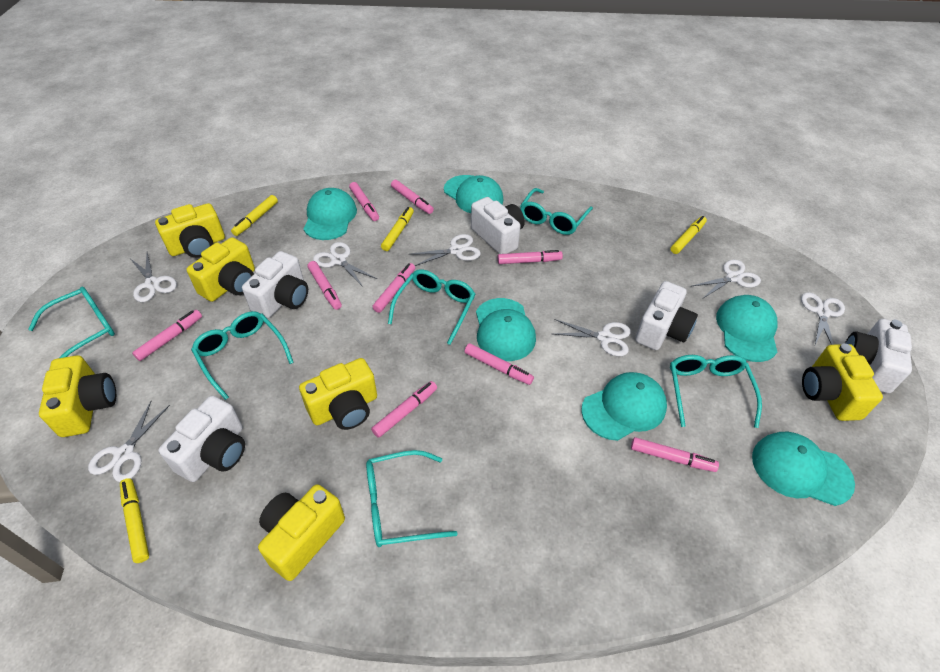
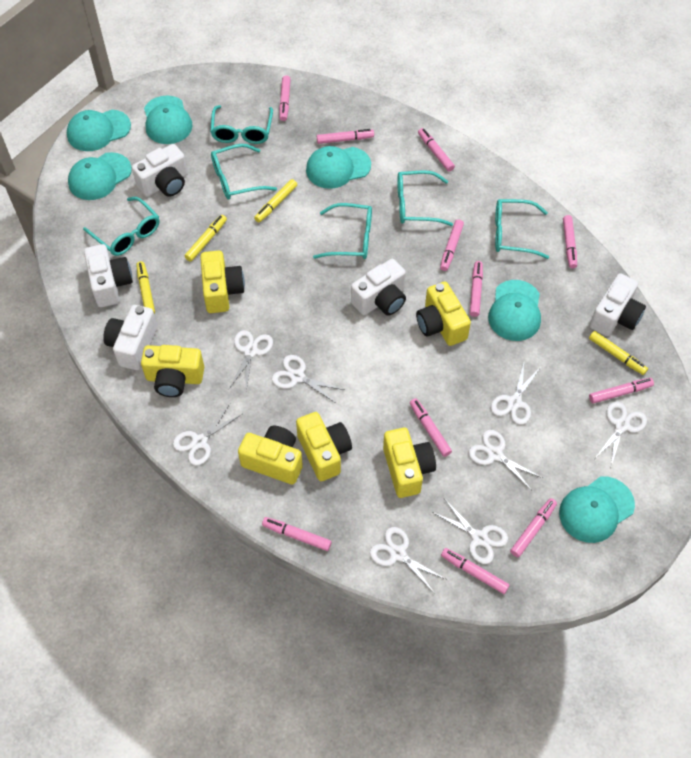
pink marker: [132,310,202,361] [308,261,342,310] [349,182,379,221] [371,381,437,438] [372,263,415,313] [391,180,434,214] [464,343,534,385] [497,250,563,264] [631,437,719,472] = 9 -> [262,517,332,551] [279,75,291,121] [317,129,374,144] [410,398,452,457] [418,128,455,172] [440,219,464,271] [441,548,509,594] [470,261,483,317] [510,498,557,557] [563,215,577,269] [589,378,654,404] = 11
white scissors: [88,401,170,482] [131,252,177,302] [313,242,377,287] [409,234,481,266] [554,319,631,356] [692,260,761,298] [801,292,845,345] = 7 -> [173,404,242,465] [229,330,273,391] [272,355,344,402] [370,527,447,594] [432,500,508,564] [469,430,542,491] [491,363,541,425] [595,402,647,467] = 8

